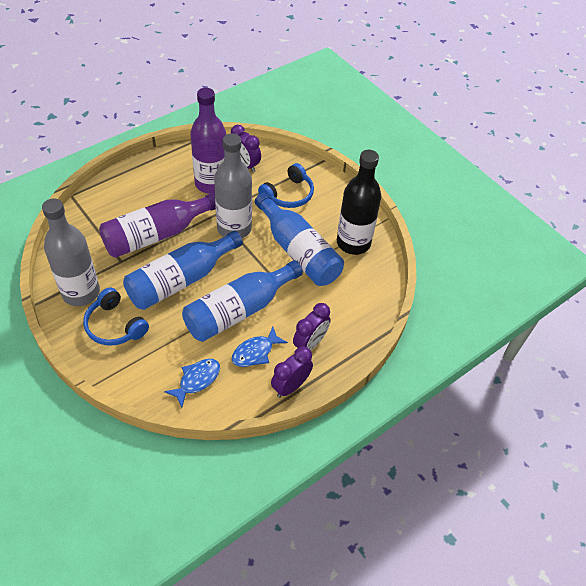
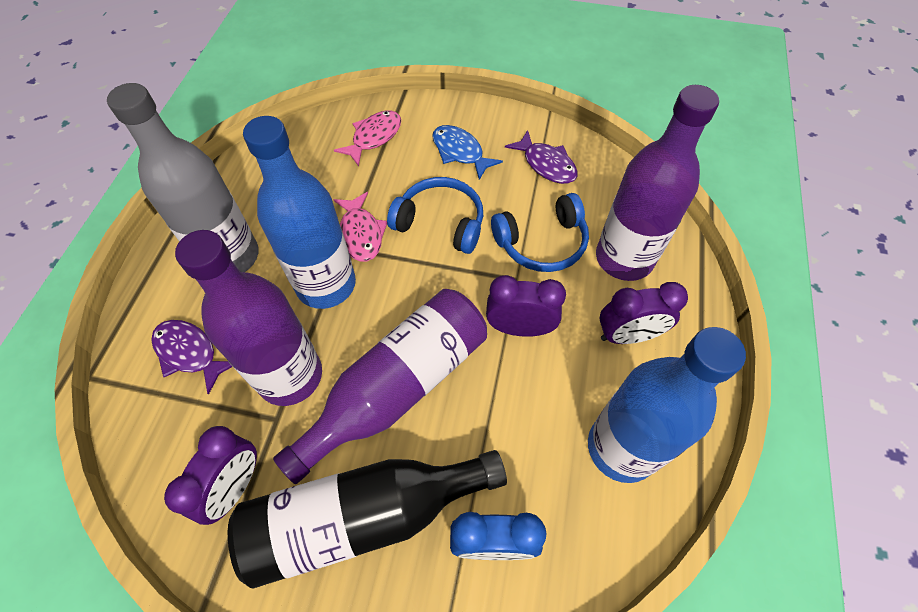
blue bottle: [123,231,243,310] [182,260,303,342] [255,193,344,286] = 3 -> [243,116,356,309] [588,327,746,483] = 2
blue clock: none = 0 -> [450,512,546,560] = 1
blue fish: [164,359,220,408] [232,327,288,367] = 2 -> [432,125,503,180] = 1
grey bottle: [42,198,100,306] [214,133,252,238] = 2 -> [107,83,259,272] = 1
pink fish: none = 0 -> [333,192,387,262] [334,110,401,166] = 2
purple bottle: [99,193,216,258] [190,88,226,194] = 2 -> [175,230,322,406] [273,289,487,484] [596,85,719,281] = 3
purple fish: none = 0 -> [151,320,232,395] [505,130,578,184] = 2

